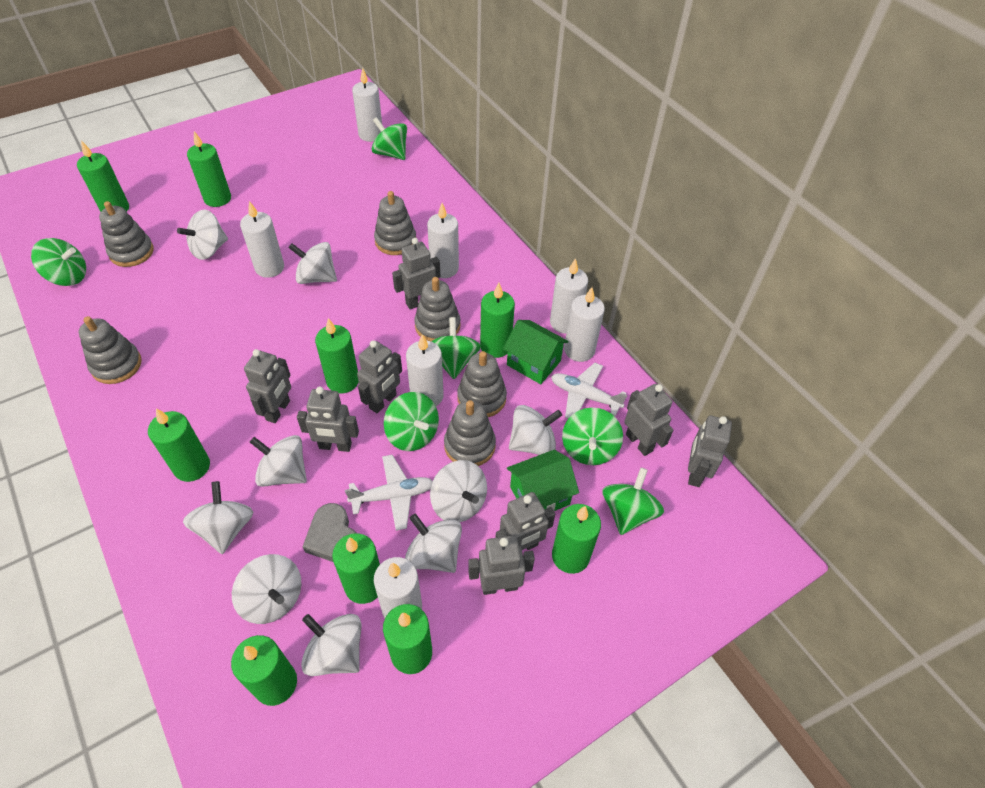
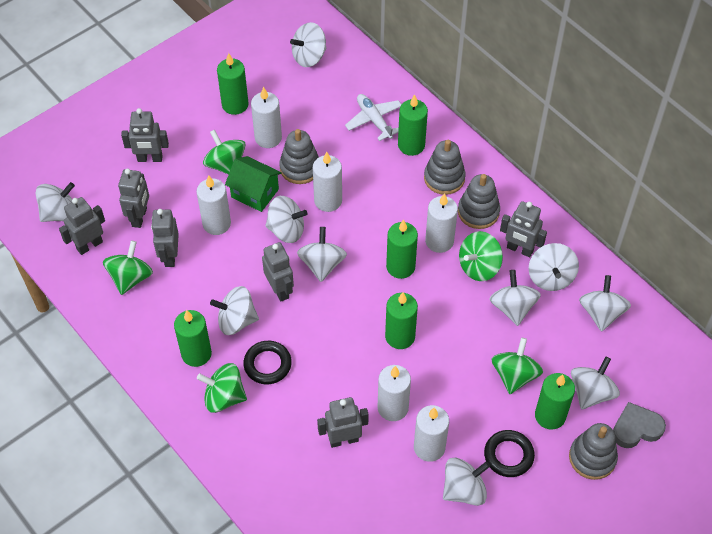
black ring: none = 0 -> [243,341,292,384] [484,430,535,477] = 2
green candle: [77,141,129,212] [148,408,210,482] [187,131,231,207] [231,635,297,706] [315,318,359,394] [332,533,380,604] [383,604,432,674] [480,283,515,358] [552,504,601,574] = 9 -> [174,310,212,367] [217,53,248,115] [385,292,418,349] [386,220,418,279] [398,94,428,156] [535,373,575,429] = 6
green house: [503,320,569,384] [507,450,579,511] = 2 -> [225,156,282,212] = 1
green spinning top: [31,238,86,286] [372,117,407,160] [384,392,439,451] [431,317,481,379] [562,408,623,465] [602,467,664,535] = 6 -> [103,240,153,295] [197,363,247,413] [203,130,245,175] [459,231,503,281] [491,338,543,394] = 5
grey robot: [244,349,291,423] [297,387,359,452] [357,340,402,413] [392,238,440,310] [468,535,535,595] [495,492,555,550] [624,384,673,456] [688,416,732,487] = 8 -> [59,197,105,255] [118,169,149,228] [121,108,169,162] [151,209,179,267] [262,242,294,302] [317,397,369,448] [500,201,547,257] = 7
grey stacking toy: [79,316,142,384] [99,201,154,267] [374,191,416,255] [414,277,461,341] [444,400,496,466] [457,351,507,417] = 6 -> [279,129,319,184] [424,140,466,195] [458,174,500,229] [569,423,618,480] = 4
white candle: [240,201,284,278] [352,68,382,142] [374,557,422,618] [406,334,444,406] [427,203,459,278] [550,258,588,334] [564,287,605,362] = 7 -> [197,175,231,235] [251,87,282,148] [313,152,342,212] [378,365,411,421] [414,405,449,462] [425,193,458,253] = 6
white plane: [345,455,433,531] [551,363,627,419] = 2 -> [345,94,402,141] = 1
white spinning top: [177,210,228,260] [183,481,253,554] [232,554,301,624] [250,435,307,487] [288,242,337,284] [301,614,362,676] [405,513,462,573] [430,460,487,522] [509,405,562,455] = 9 -> [36,182,75,222] [210,286,259,335] [265,196,308,243] [290,22,327,67] [297,227,347,282] [443,458,490,506] [490,270,541,326] [529,243,579,291] [571,357,620,410] [579,275,631,332] = 10

